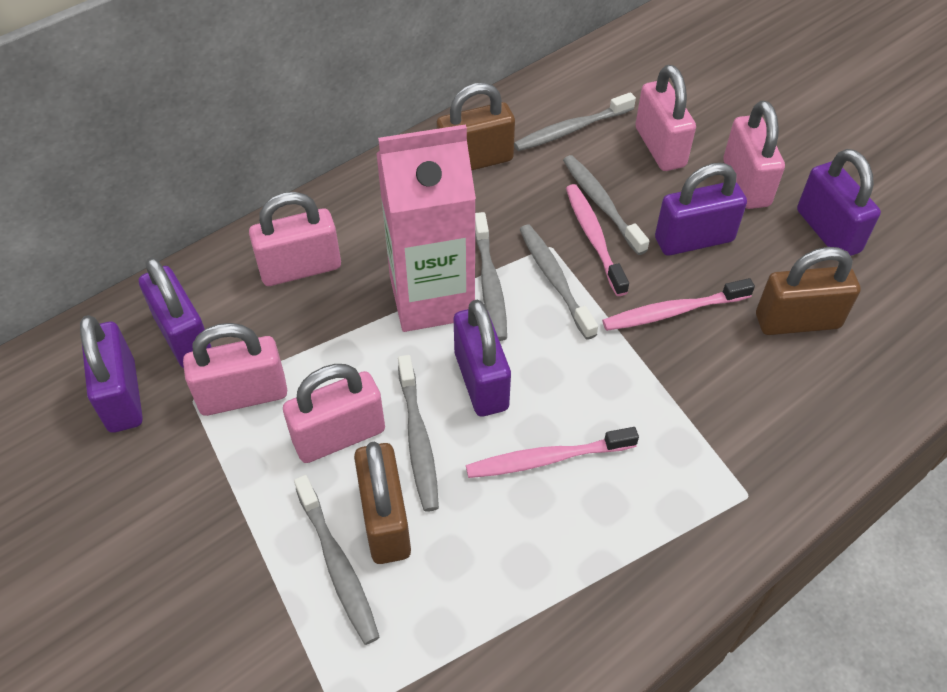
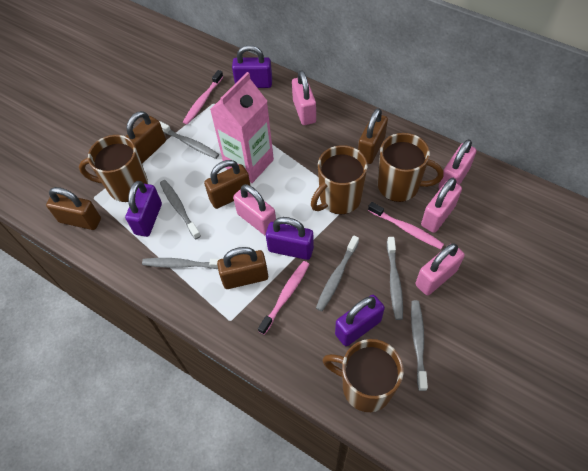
brown mug: none = 0 -> [79,135,148,202] [311,145,368,214] [322,339,404,412] [378,133,444,202] = 4
brown padlock: [354,441,411,564] [437,83,515,171] [756,247,861,335] = 3 -> [46,187,101,230] [126,111,166,164] [204,160,251,209] [217,247,268,289] [358,108,388,164] = 5
purple padlock: [80,315,143,433] [139,257,211,369] [454,299,511,416] [655,163,747,256] [797,149,881,256] = 5 -> [125,181,162,237] [232,45,272,88] [266,217,314,260] [335,295,385,346] = 4

